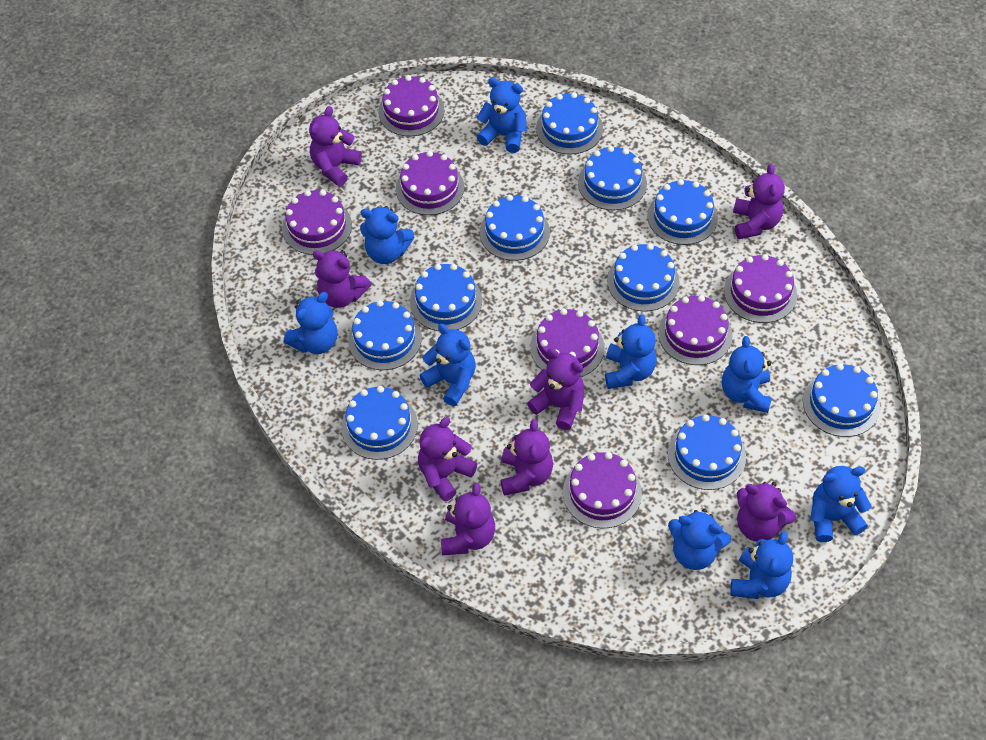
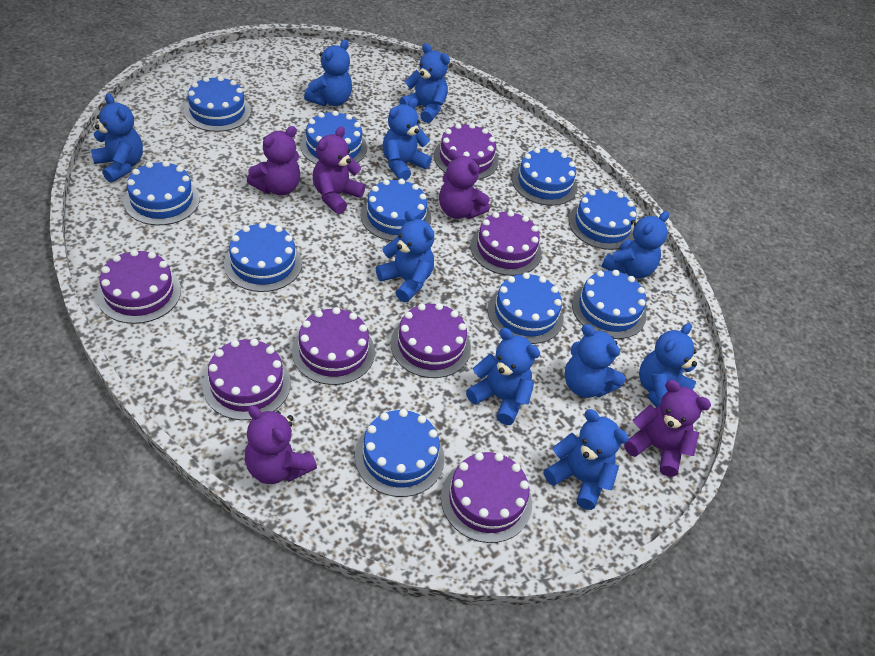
blue teddy bear: [284,292,337,354] [360,206,414,264] [420,324,476,406] [476,78,527,153] [605,314,657,389] [668,508,731,570] [722,336,772,413] [730,532,793,599] [810,466,872,542] = 9 -> [91,93,143,183] [304,40,352,106] [376,210,434,302] [383,98,432,181] [400,43,450,123] [466,328,540,425] [544,409,629,510] [564,324,625,398] [601,211,669,279] [639,323,697,407] = 10
purple teddy bear: [309,106,362,186] [313,250,371,308] [418,417,478,502] [441,483,495,555] [501,419,553,496] [527,349,585,430] [733,164,785,239] [737,482,796,542] = 8 -> [245,405,317,484] [247,126,300,195] [313,127,365,214] [439,149,490,219] [624,380,711,477] = 5

